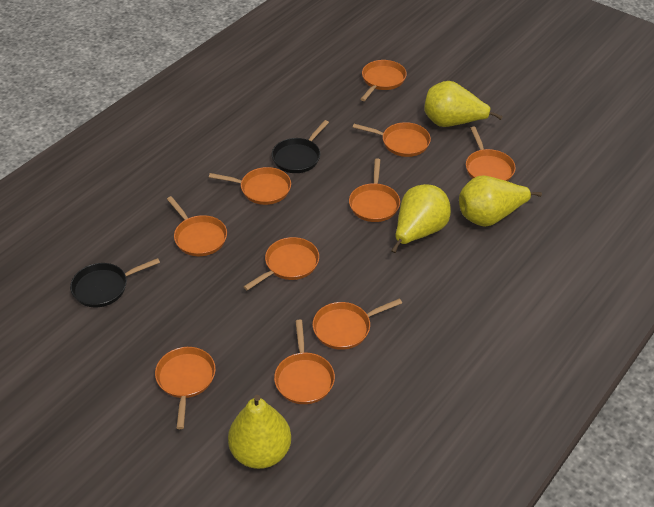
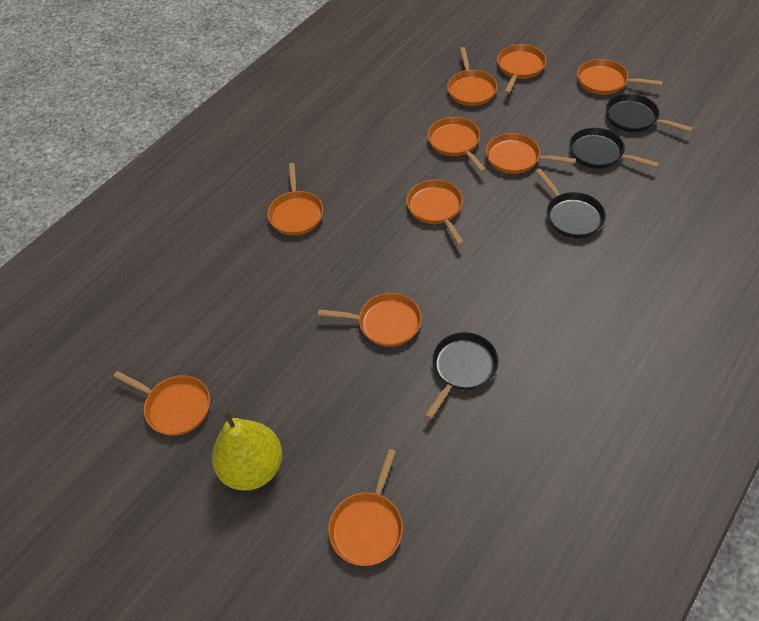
black pan: [70,258,160,307] [272,120,329,173] = 2 -> [425,332,498,419] [535,169,606,238] [569,128,659,169] [606,94,693,132] = 4
yellow pear: [228,395,291,469] [391,184,451,253] [424,81,503,127] [459,175,542,227] = 4 -> [212,409,282,491] = 1

